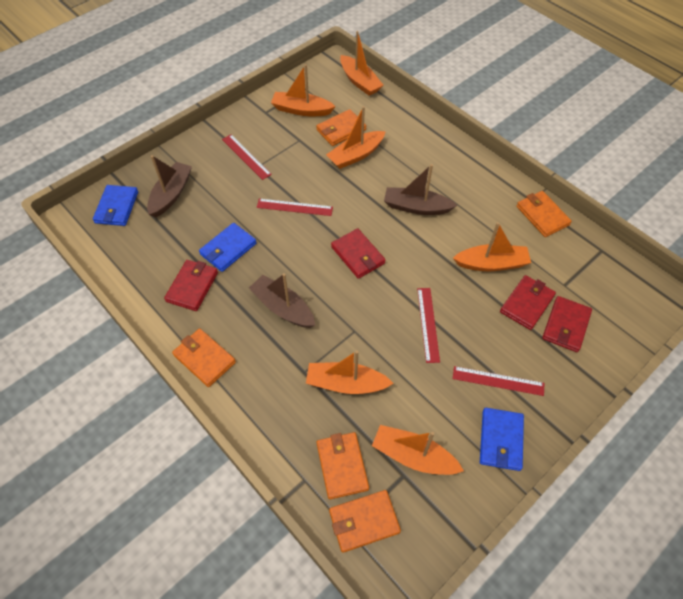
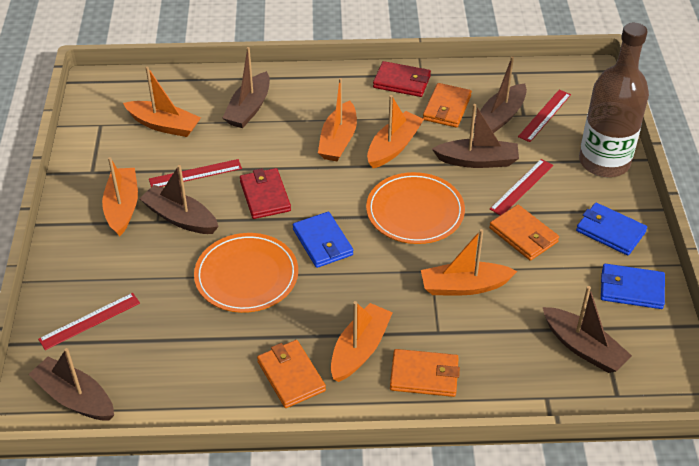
brown boat: [147,155,192,218] [249,273,315,328] [384,164,457,215] = 3 -> [28,348,114,421] [139,165,219,234] [223,47,270,128] [432,104,519,168] [474,56,527,133] [543,286,632,373] = 6
brown bottle: none = 0 -> [579,23,649,177] = 1
orange plate: none = 0 -> [194,233,298,313] [366,172,465,244] = 2
orange wallet: [172,328,236,387] [316,109,366,146] [316,432,369,500] [329,490,401,553] [516,191,572,237] = 5 -> [257,340,326,408] [390,349,460,397] [423,83,472,128] [489,205,559,261] = 4
red wallet: [164,260,218,311] [331,228,386,279] [500,275,556,330] [542,296,592,352] = 4 -> [240,168,291,219] [373,61,431,97] = 2

